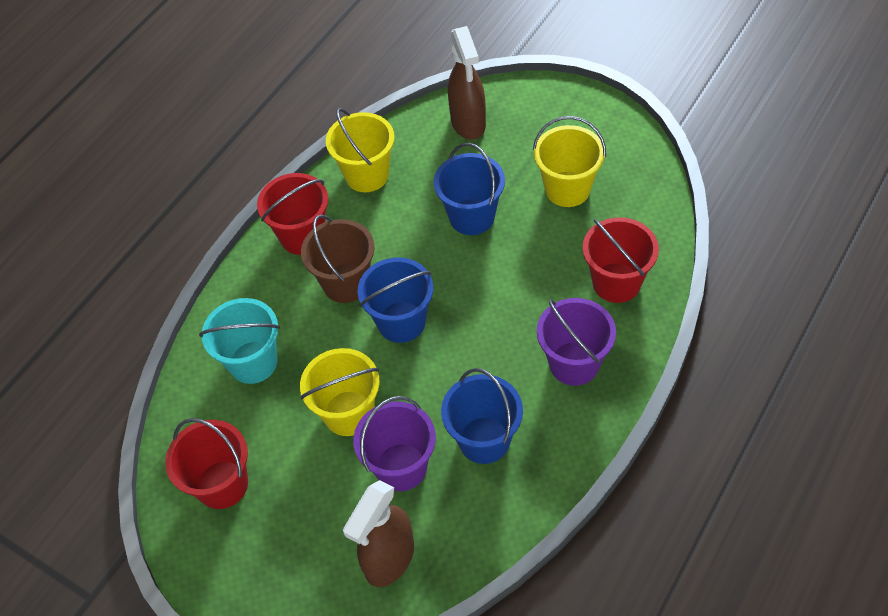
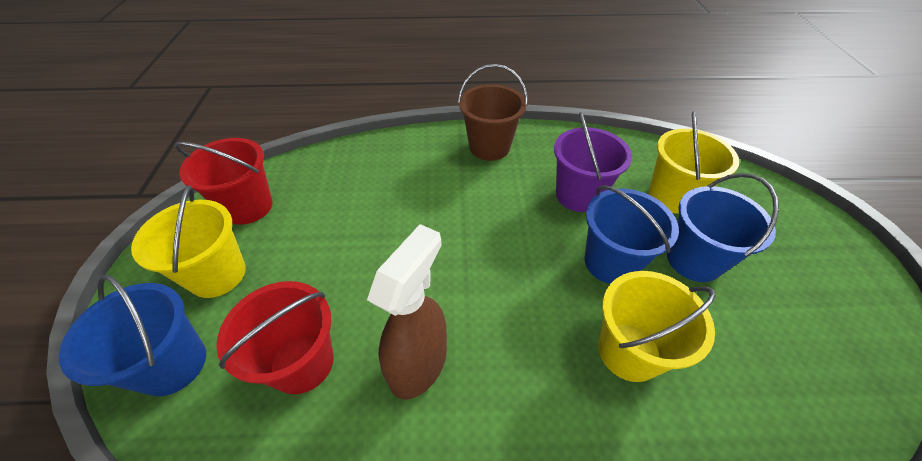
brown spray bottle: [343,480,414,587] [448,26,486,140] = 2 -> [367,224,447,399] = 1
purple bucket: [353,396,436,491] [537,298,616,386] = 2 -> [554,112,632,212] = 1
red bucket: [165,418,248,509] [257,173,328,255] [583,217,659,303] = 3 -> [174,138,273,225] [216,281,334,394] = 2
turquoise bucket: [199,298,280,384] = 1 -> none = 0

